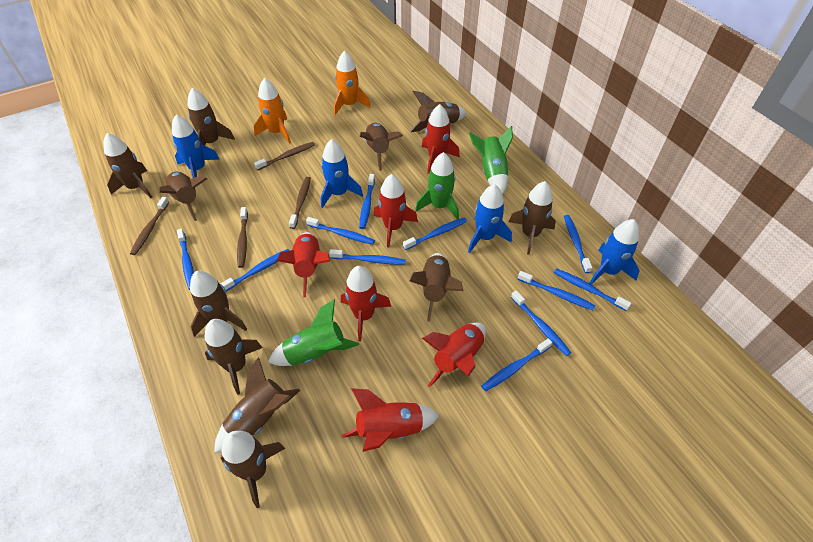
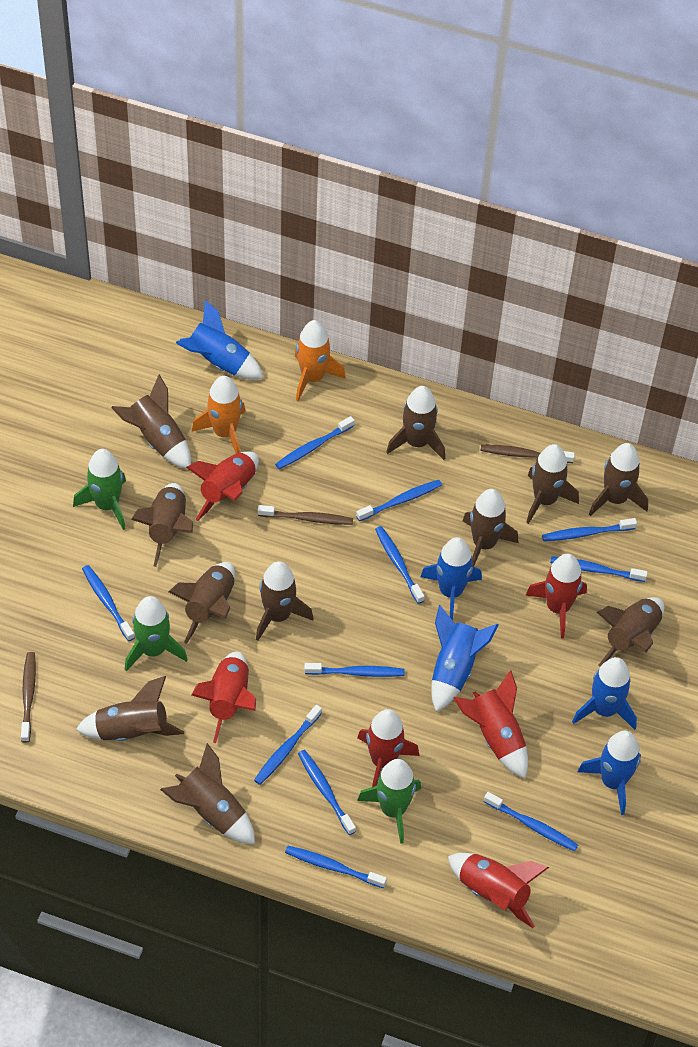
blue rocket: [172,115,220,178] [321,139,363,208] [468,184,512,253] [589,219,640,285] = 4 -> [176,300,264,380] [421,537,482,620] [431,605,498,712] [572,657,637,730] [578,731,641,815] = 5
brown toothbrush: [130,197,169,255] [237,207,248,268] [254,142,315,170] [289,177,311,229] = 4 -> [21,652,36,743] [258,505,353,525] [481,444,575,463] = 3

